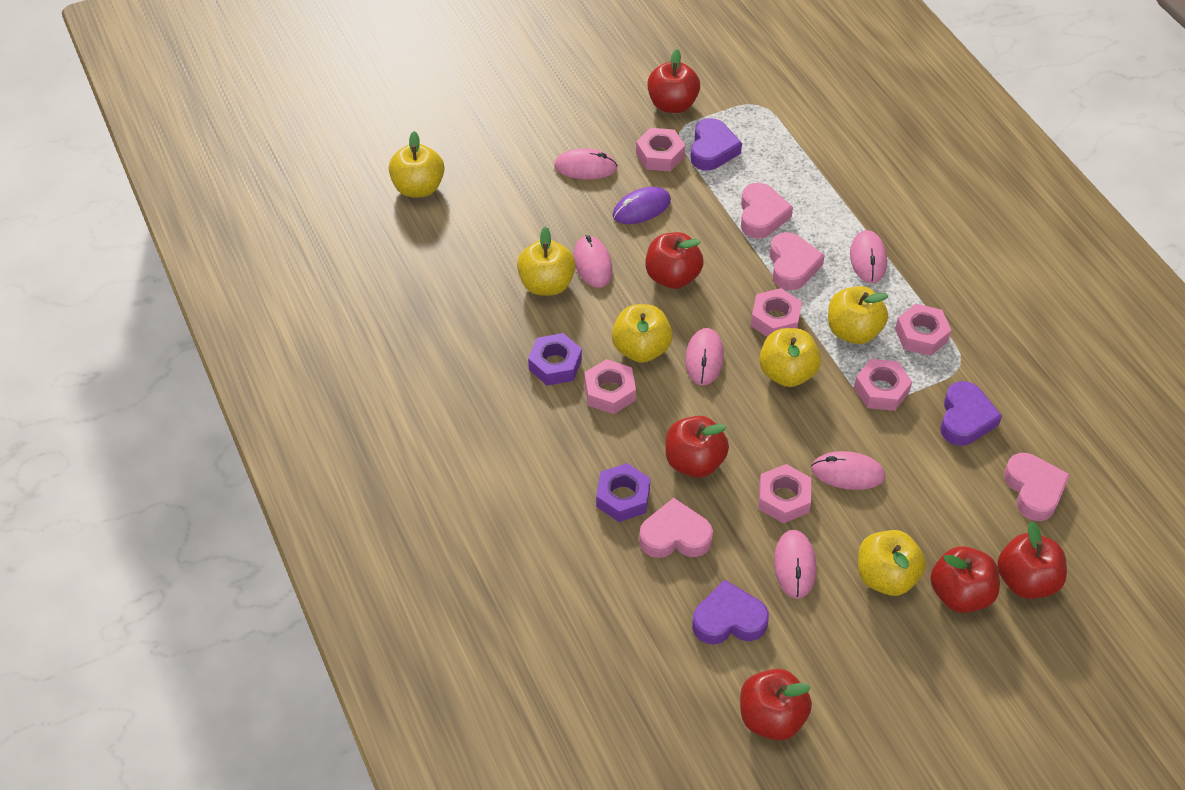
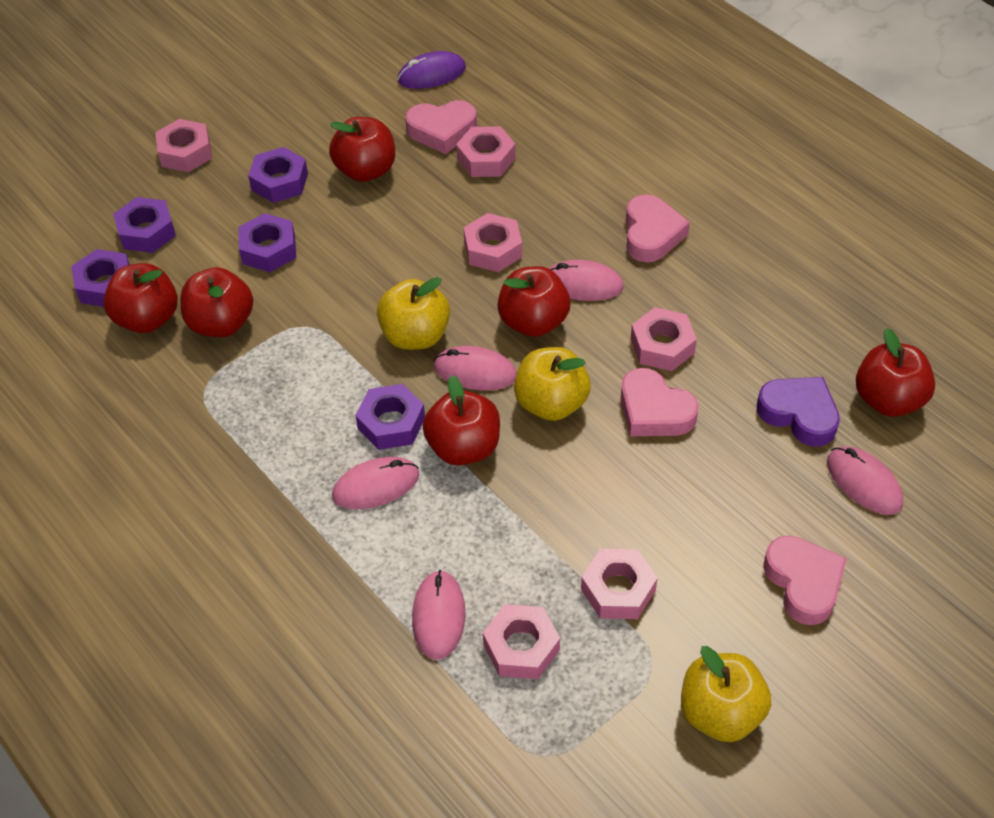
pink mouse: [554,148,618,179] [574,235,613,288] [685,328,724,385] [774,530,816,599] [811,451,885,490] [850,230,887,283] = 6 -> [332,457,419,509] [412,570,466,660] [433,346,517,390] [549,260,624,301] [827,446,903,515] = 5
purple heart: [690,118,742,171] [692,580,769,645] [940,381,1002,446] = 3 -> [757,377,840,447] = 1
purple nut: [528,333,582,386] [596,463,650,522] = 2 -> [71,249,130,307] [113,197,176,253] [238,213,296,272] [248,147,308,203] [355,384,425,450] = 5
yellow apple: [389,131,445,197] [517,227,576,296] [612,304,672,363] [759,328,821,387] [828,286,889,344] [858,530,926,596] = 6 -> [377,277,450,350] [514,347,591,421] [681,646,771,742] = 3

